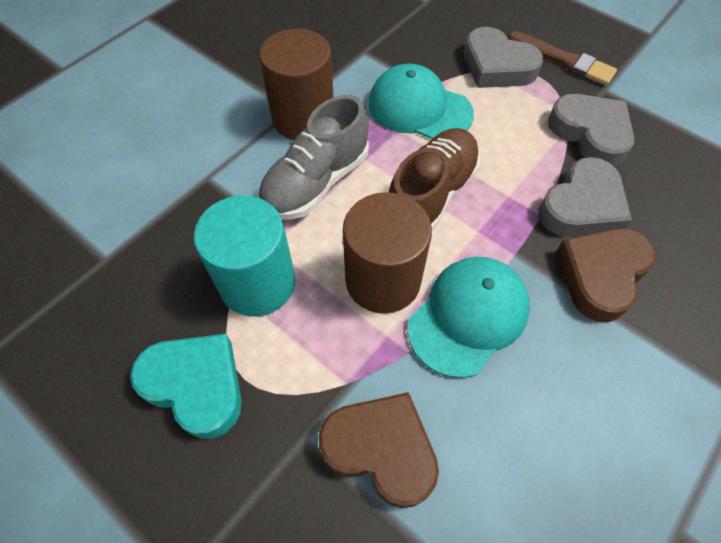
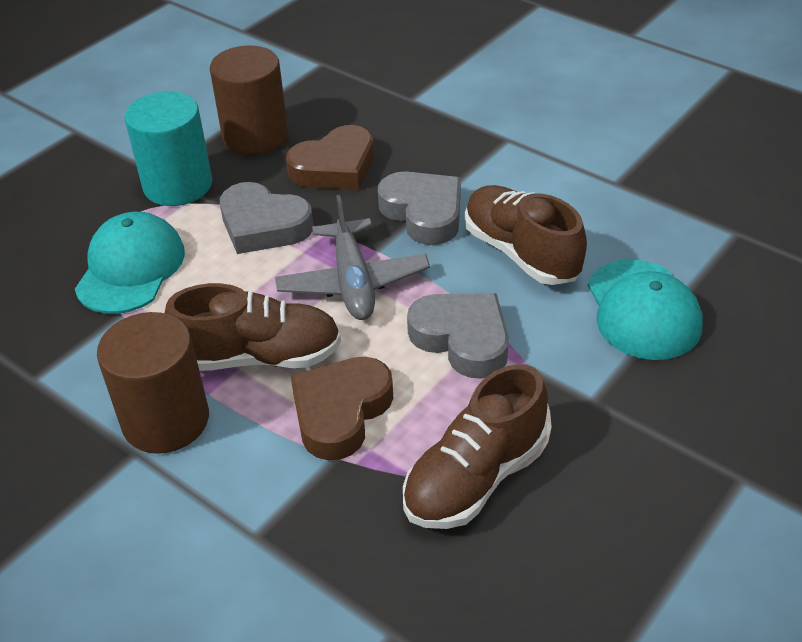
brown brush: [507,31,617,85] = 1 -> none = 0
brown shoe: [389,128,480,231] = 1 -> [164,283,341,371] [403,364,548,529] [465,185,587,285] = 3
grey plane: none = 0 -> [275,195,430,320] = 1
grey shoe: [258,95,369,220] = 1 -> none = 0
turquoise heart: [130,334,242,439] = 1 -> none = 0

